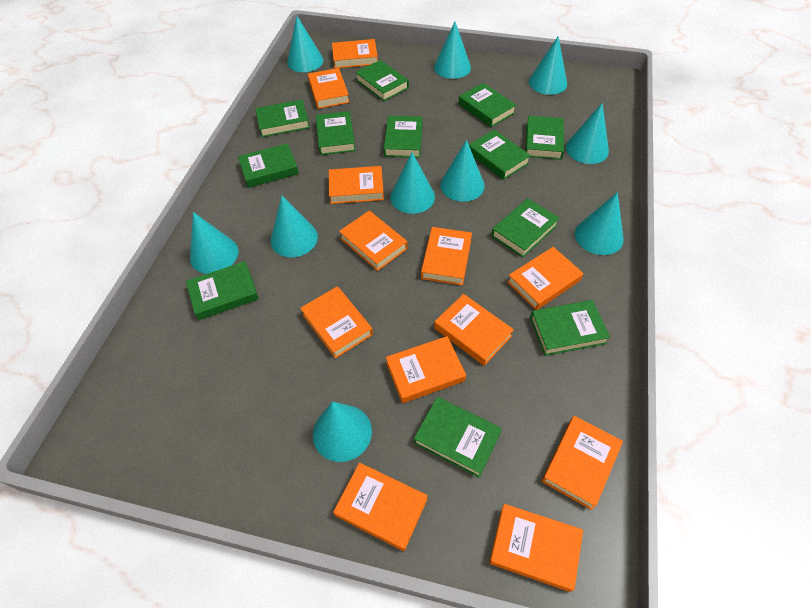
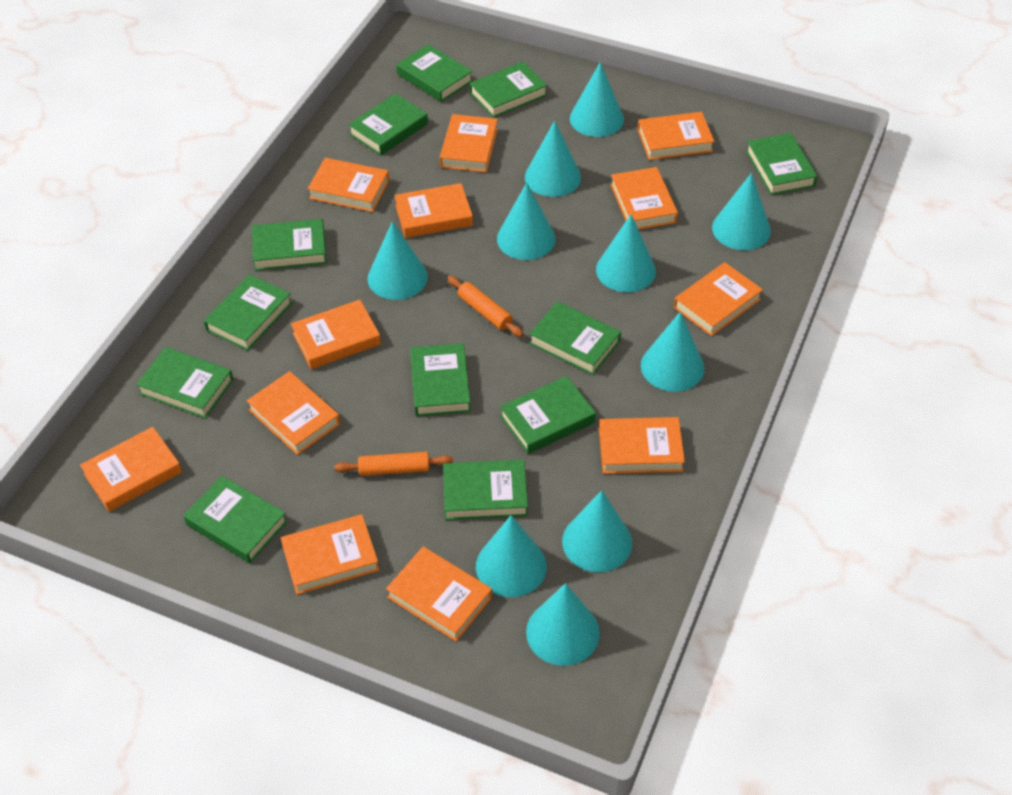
orange rolling pin: none = 0 -> [334,452,453,476] [447,276,523,337] = 2

